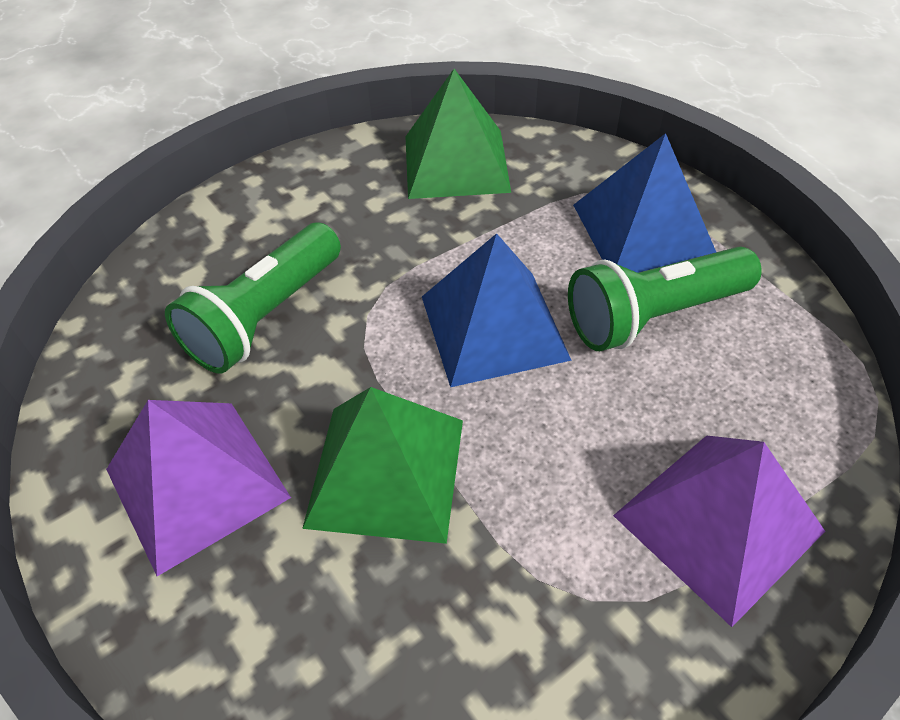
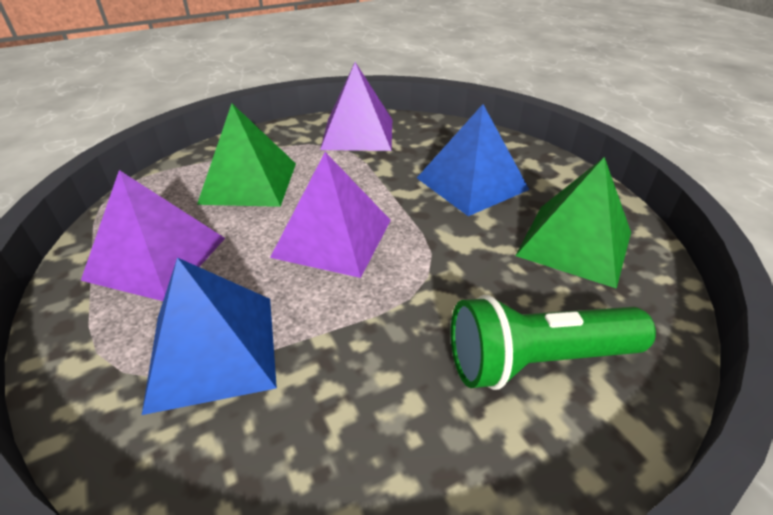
green flashlight: [165,222,341,373] [568,246,762,351] = 2 -> [451,295,656,390] = 1
purple pyramid: [106,400,291,576] [613,435,825,627] = 2 -> [81,170,225,301] [270,152,391,278] [320,62,392,151] = 3

